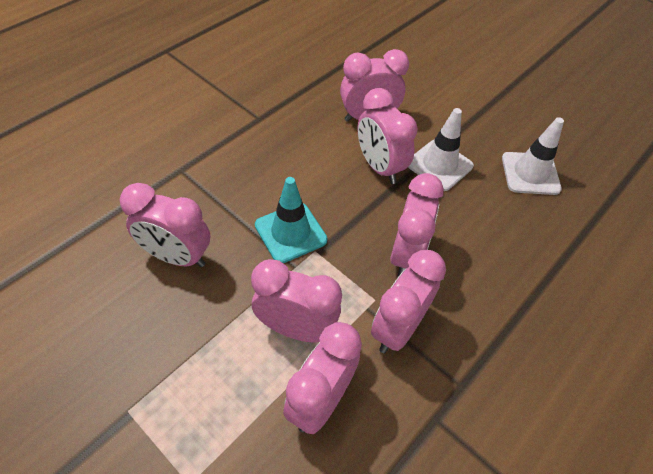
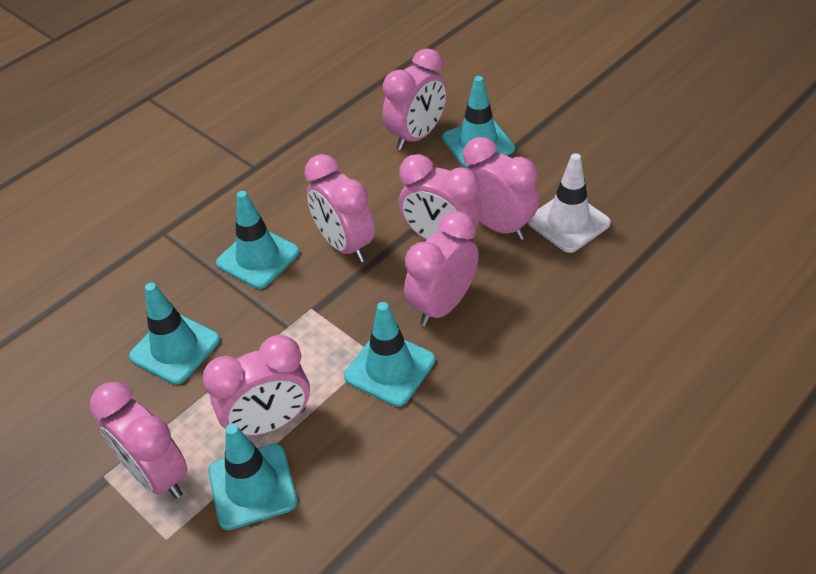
turquoise traffic cone: [255,177,328,263] = 1 -> [129,283,220,385] [208,424,297,530] [216,191,300,289] [344,302,435,407] [442,76,515,168] = 5
white traffic cone: [408,108,474,191] [502,117,564,195] = 2 -> [527,153,611,253] = 1

